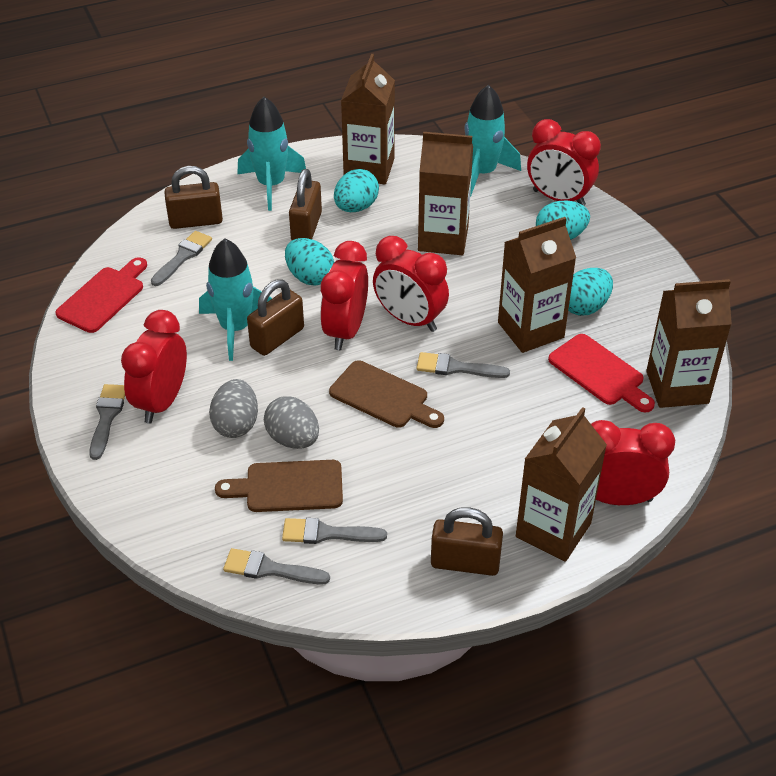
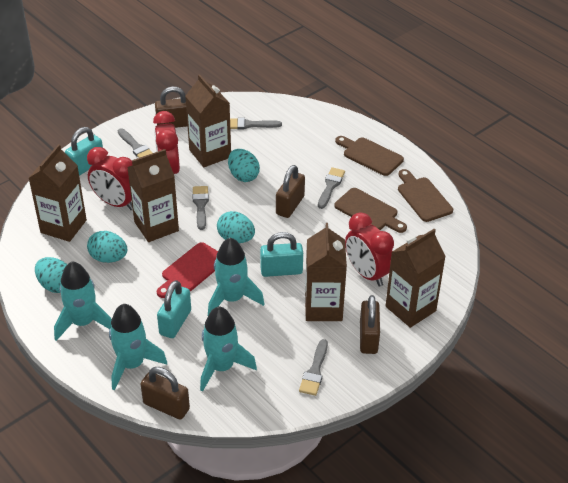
brown cutting board: [215,460,343,512] [329,360,444,428] = 2 -> [334,188,407,233] [335,136,404,176] [398,169,453,222] = 3
grey egg: [209,379,258,438] [264,396,319,449] = 2 -> none = 0
red clock: [121,310,187,424] [320,241,368,350] [373,236,449,332] [527,119,601,206] [591,420,675,505] = 5 -> [87,147,133,210] [153,111,180,174] [345,212,394,286] = 3
red cutting board: [55,257,147,333] [548,334,655,413] = 2 -> [157,242,218,298] = 1
turquoise padlock: none = 0 -> [65,127,103,176] [157,280,191,338] [260,232,303,277] = 3
turquoise rocket: [199,238,272,361] [237,97,306,211] [464,85,521,197] = 3 -> [54,261,112,341] [109,304,167,390] [200,306,257,392] [208,237,264,315] = 4

